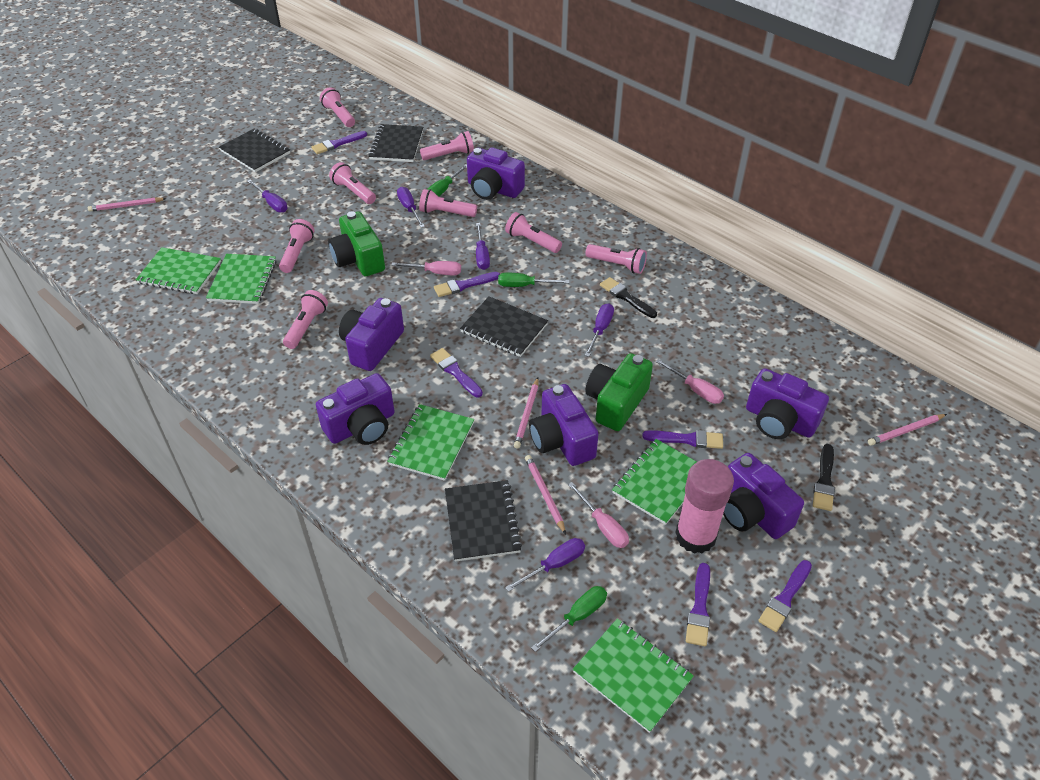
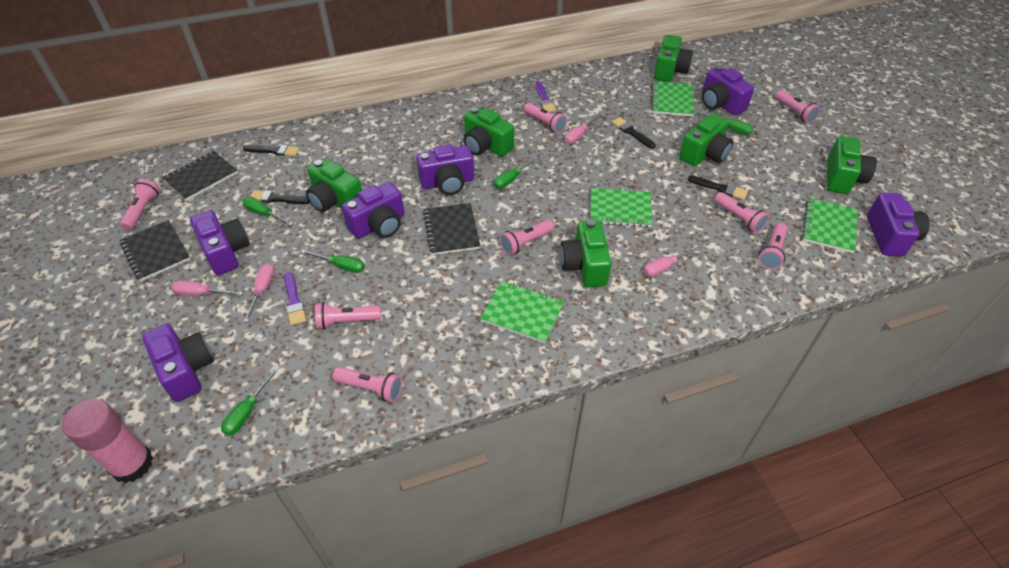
black brush: [600,277,657,318] [813,444,835,511] = 2 -> [243,145,300,156] [250,190,310,204] [612,117,656,149] [687,175,748,200] = 4
black notebook: [219,128,290,172] [368,124,423,162] [445,480,522,562] [460,296,548,357] = 4 -> [120,220,190,282] [162,151,238,201] [423,203,480,255] = 3
green camera: [328,211,385,276] [585,353,653,431] = 2 -> [306,159,362,212] [463,107,514,157] [560,219,611,287] [654,35,693,82] [679,114,733,166] [827,136,877,194] = 6
green notebook: [136,247,221,294] [206,254,277,304] [387,404,474,481] [573,618,694,733] [612,439,697,525] = 5 -> [480,281,564,343] [590,188,652,227] [652,81,695,117] [802,198,858,253] = 4
green screwdriver: [427,164,467,197] [498,273,570,287] [531,586,607,652] = 3 -> [221,367,279,436] [242,197,293,226] [301,250,365,273] [494,156,539,189] [698,111,754,135] = 5
pink pencil: [88,197,167,212] [514,378,539,449] [525,455,566,534] [868,414,947,446] = 4 -> none = 0
pink screwdriver: [391,261,461,275] [568,482,629,548] [655,359,724,404] = 3 -> [172,280,243,296] [244,264,274,322] [565,113,602,144] [644,246,702,277] = 4
purple brush: [311,131,367,154] [430,348,483,397] [434,272,500,297] [642,430,723,449] [686,563,710,646] [758,560,812,632] = 6 -> [284,272,306,326] [535,81,556,112] = 2
purple screwdriver: [247,180,287,213] [397,187,425,228] [476,223,490,270] [505,538,585,592] [585,303,614,357] = 5 -> none = 0

